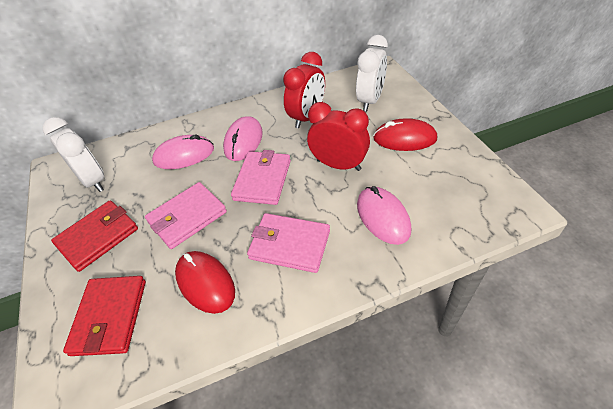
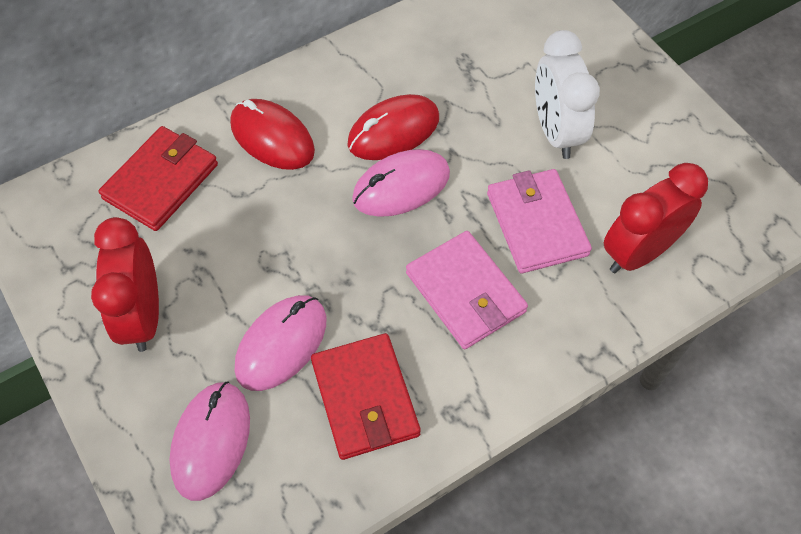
pink wallet: [145,182,227,249] [231,150,291,205] [247,213,330,273] = 3 -> [406,231,528,349] [487,169,592,273] = 2
white clock: [43,117,105,192] [356,35,388,111] = 2 -> [535,30,600,159] = 1

